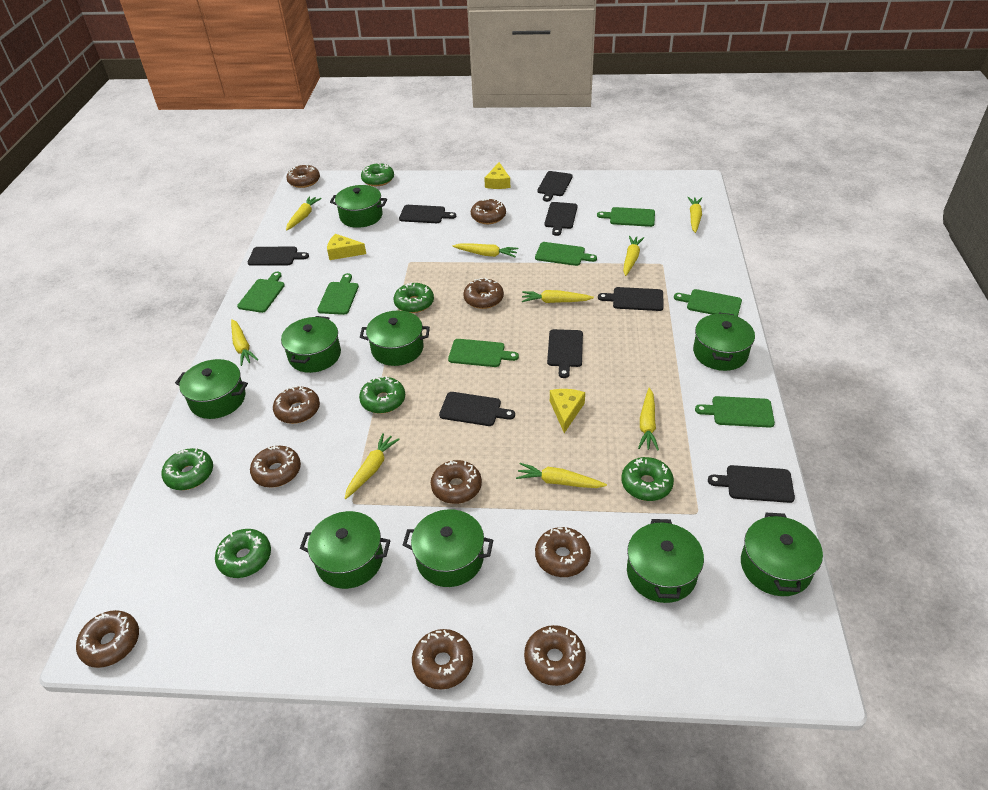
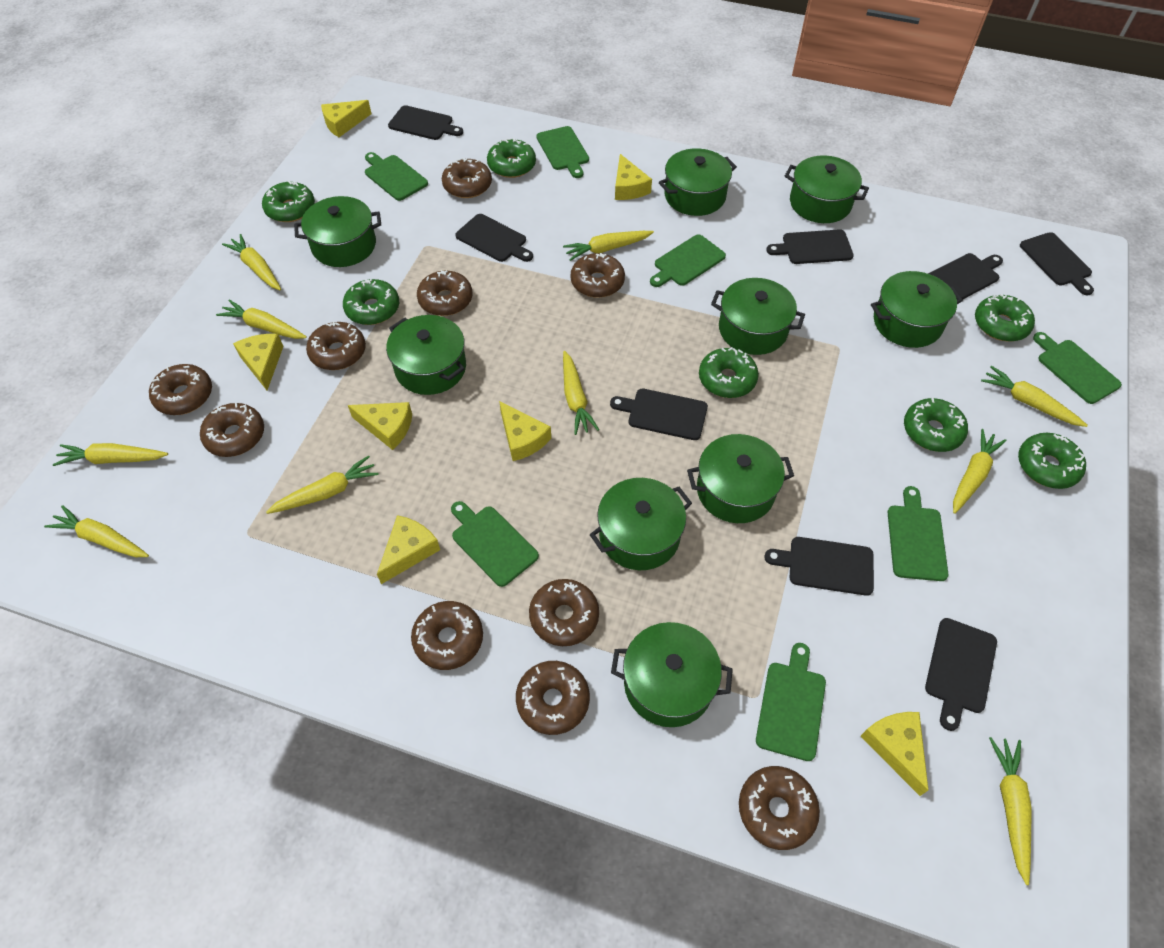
green donut: [162,448,213,490] [215,529,271,578] [359,376,405,414] [361,163,394,186] [394,283,434,313] [621,457,674,501] = 6 -> [262,181,315,222] [343,279,399,325] [487,138,536,178] [699,347,759,398] [904,398,968,452] [975,294,1035,342] [1018,433,1086,489] = 7
yellow carrot: [231,319,258,366] [286,196,322,231] [344,433,400,499] [453,243,518,257] [516,463,607,488] [522,290,594,303] [623,236,644,276] [638,388,659,451] [687,197,702,233] = 9 -> [44,505,149,557] [53,443,168,466] [216,300,307,339] [222,234,281,290] [266,455,379,514] [563,231,654,261] [563,351,599,435] [953,429,1006,514] [981,366,1088,427] [989,737,1032,885] = 10
yellow cheese: [327,234,366,260] [484,162,510,189] [550,389,585,433] = 3 -> [233,334,284,390] [321,100,371,137] [348,402,412,450] [377,515,440,584] [499,401,551,461] [615,154,652,200] [861,712,928,796] = 7

